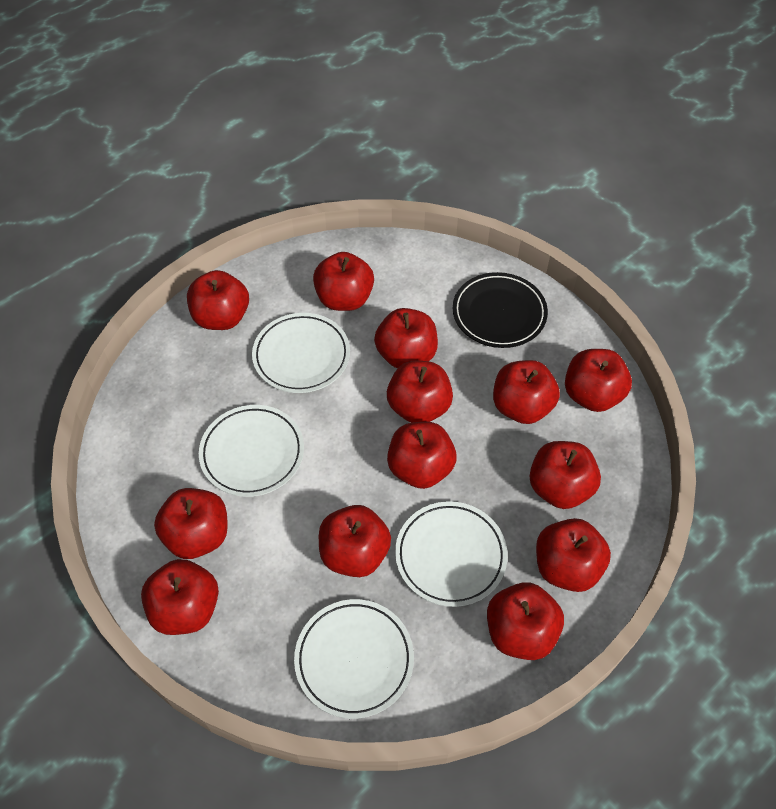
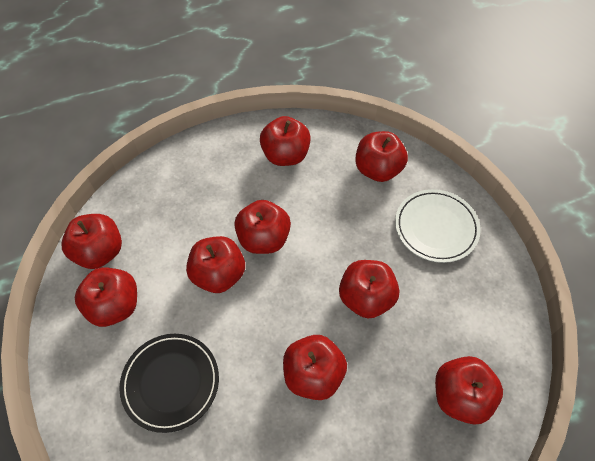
red apple: [141,559,219,635] [154,488,228,559] [187,270,249,330] [313,252,374,311] [319,505,391,577] [374,308,438,369] [387,361,453,423] [387,422,456,489] [487,582,564,660] [493,360,560,424] [529,441,601,509] [536,518,611,592] [565,349,632,412] = 13 -> [61,214,122,269] [75,267,137,327] [186,236,245,293] [234,200,291,254] [260,116,311,166] [283,335,347,400] [339,260,399,318] [355,131,408,182] [435,356,503,425] = 9
white plate: [199,405,304,497] [252,313,350,393] [294,599,414,719] [395,501,508,607] = 4 -> [395,189,481,263] = 1

